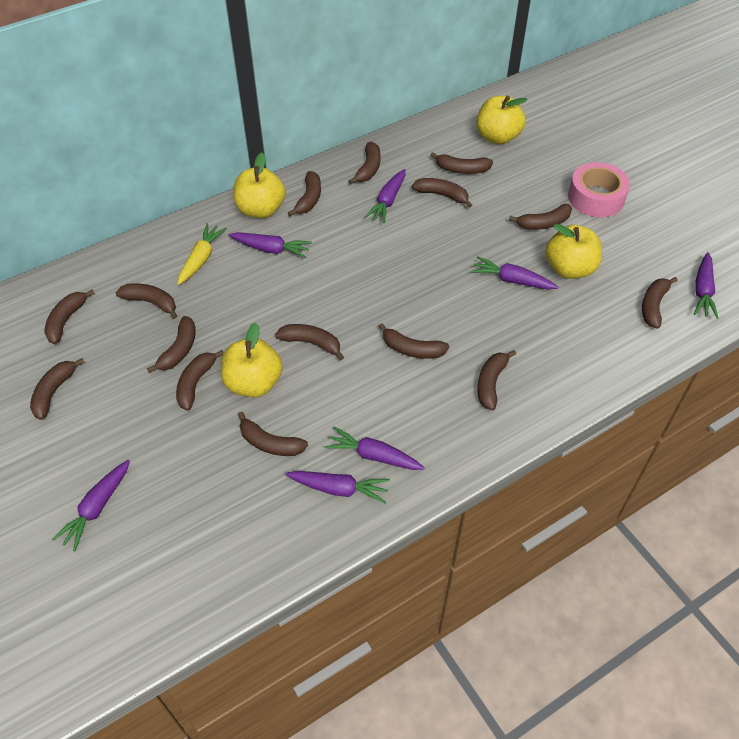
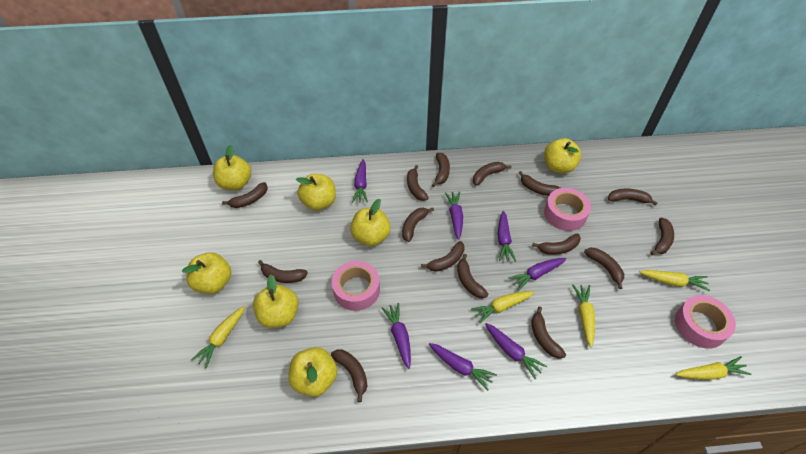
pink tape: [568,162,630,217] = 1 -> [332,261,380,311] [544,188,591,231] [675,295,736,349] = 3
yellow apple: [221,323,283,397] [233,153,286,218] [477,96,528,145] [545,224,602,279] = 4 -> [182,252,231,294] [213,145,251,190] [253,275,299,328] [289,347,338,397] [295,174,336,211] [350,199,391,246] [544,138,581,173] = 7
yellow carrot: [177,223,227,285] = 1 -> [191,306,245,368] [471,291,535,324] [572,285,595,348] [640,270,710,291] [676,356,752,380] = 5

